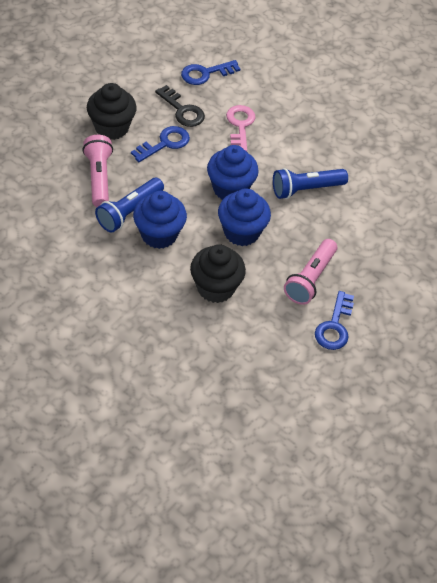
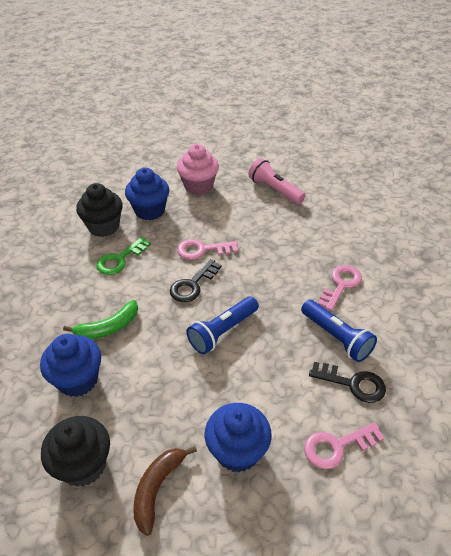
black key: [155,85,205,127] = 1 -> [170,259,221,302] [309,362,386,403] = 2
blue key: [131,126,190,162] [181,60,240,85] [315,291,354,350] = 3 -> none = 0
brown banana: none = 0 -> [133,446,197,536] = 1
green banana: none = 0 -> [63,300,138,339] = 1
green key: none = 0 -> [96,237,151,275] = 1
pink cupcake: none = 0 -> [177,144,219,195] = 1
pink flashlight: [82,135,113,207] [284,239,337,305] = 2 -> [248,158,305,204] = 1
pink key: [226,105,256,151] = 1 -> [177,239,238,260] [304,422,384,469] [318,265,362,311] = 3

